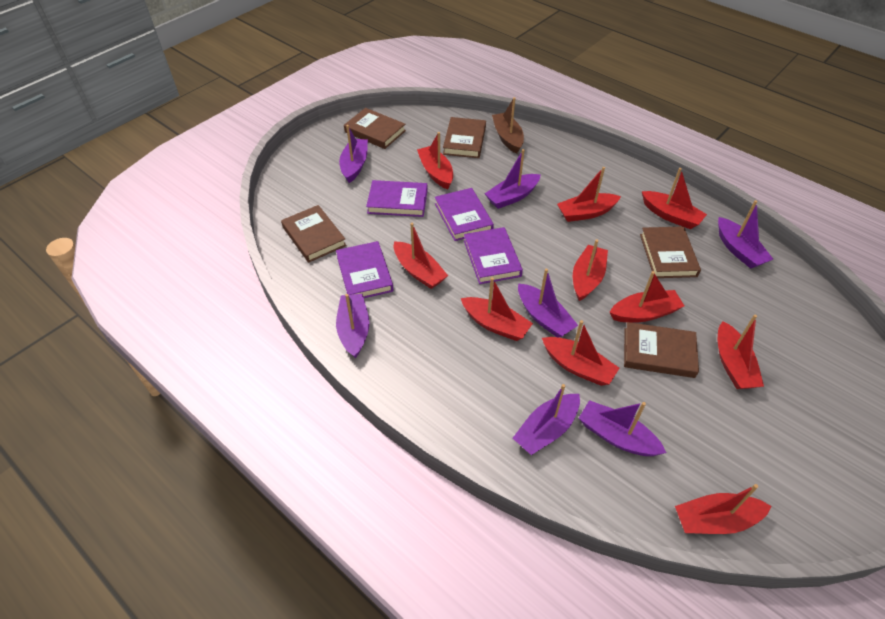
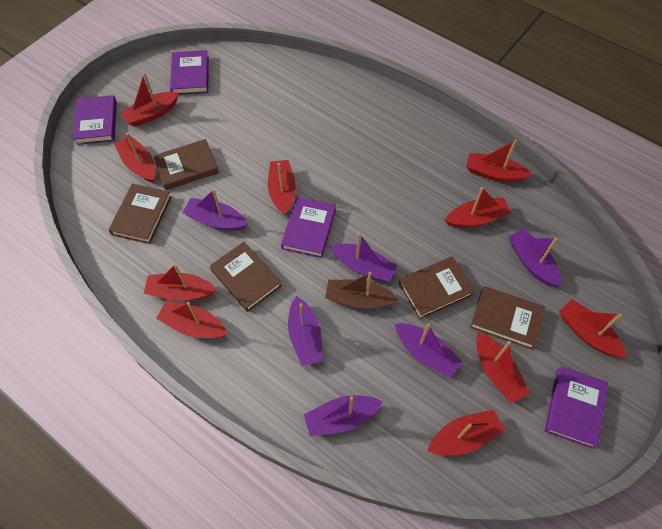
purple boat: [336,294,369,358] [339,125,368,183] [484,149,541,209] [513,384,580,455] [518,268,578,338] [579,400,666,456] [718,200,773,269] = 7 -> [182,189,248,231] [288,296,323,366] [304,395,383,437] [330,233,398,282] [395,323,463,378] [508,228,561,287] = 6

